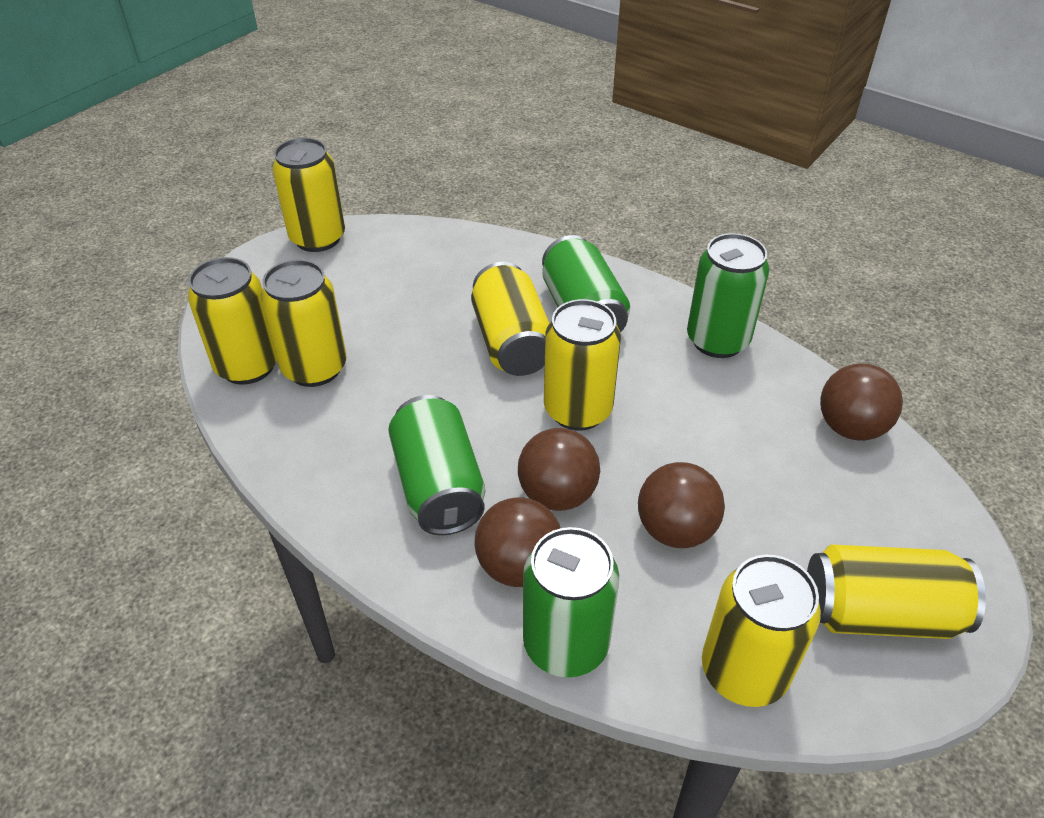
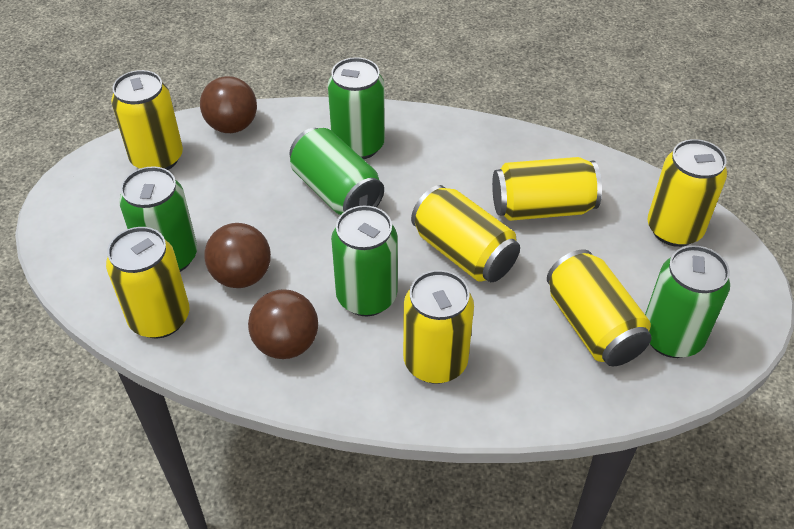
brown ball: [475,498,561,587] [518,428,600,511] [638,462,725,548] [820,364,903,441] = 4 -> [200,76,257,133] [204,223,271,288] [248,289,318,359] = 3
green can: [388,395,485,535] [523,527,619,677] [542,235,630,333] [687,233,769,358] = 4 -> [119,166,197,272] [289,128,384,215] [328,57,385,160] [331,206,398,316] [645,245,730,358] = 5

